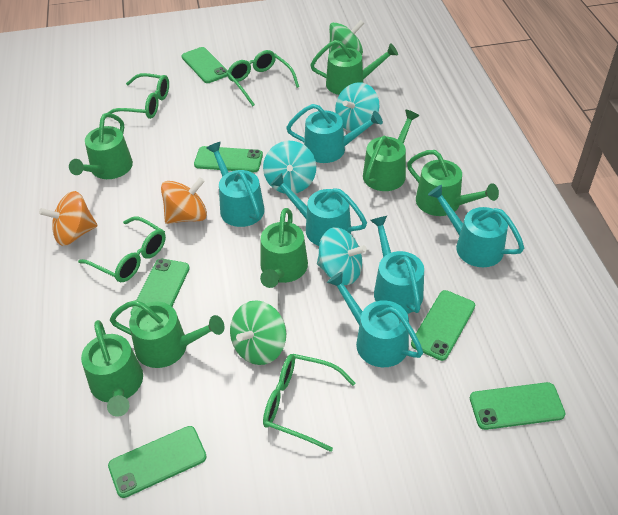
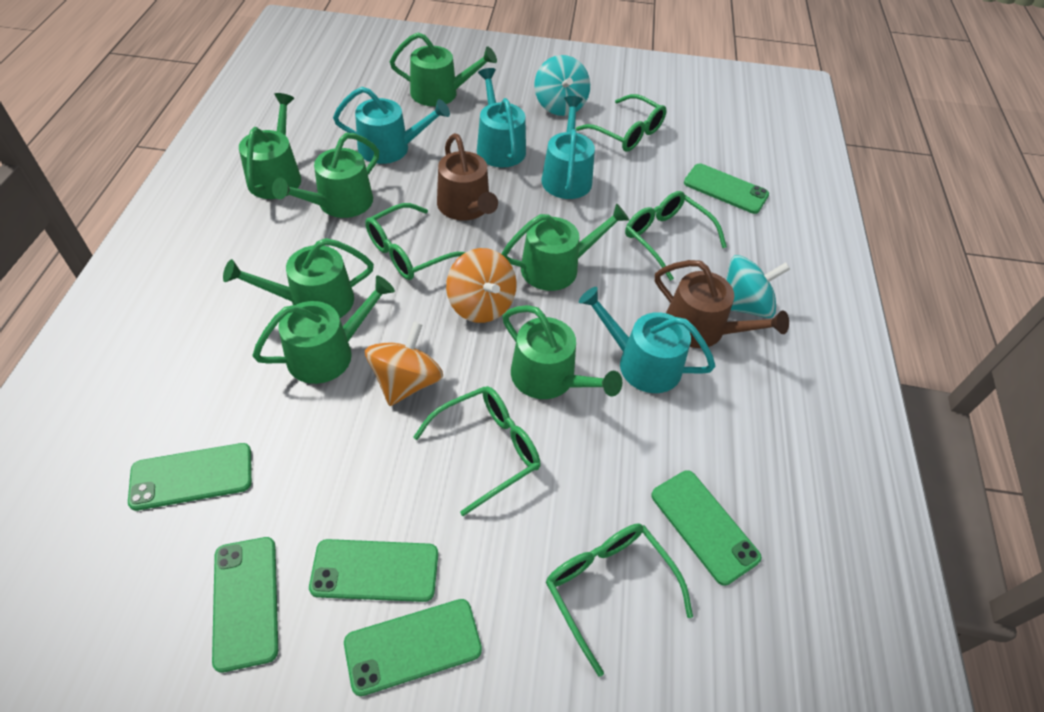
brown watering can: none = 0 -> [437,133,498,220] [655,260,789,348] = 2
green glasses: [78,216,166,282] [108,73,169,119] [227,50,299,106] [263,354,355,452] = 4 -> [365,203,466,280] [413,386,540,516] [546,523,693,677] [576,94,667,152] [625,191,727,281] = 5
green spinning top: [230,300,286,365] [329,20,364,55] = 2 -> none = 0
turquoise spinning top: [263,141,316,194] [317,227,367,285] [335,82,379,131] = 3 -> [534,55,590,116] [726,255,790,318] = 2
turquoise watering can: [206,142,265,227] [270,173,367,246] [286,104,383,163] [327,272,423,367] [370,216,424,314] [428,185,524,267] = 6 -> [333,87,450,164] [477,68,526,167] [541,96,595,199] [579,287,715,393] = 4

